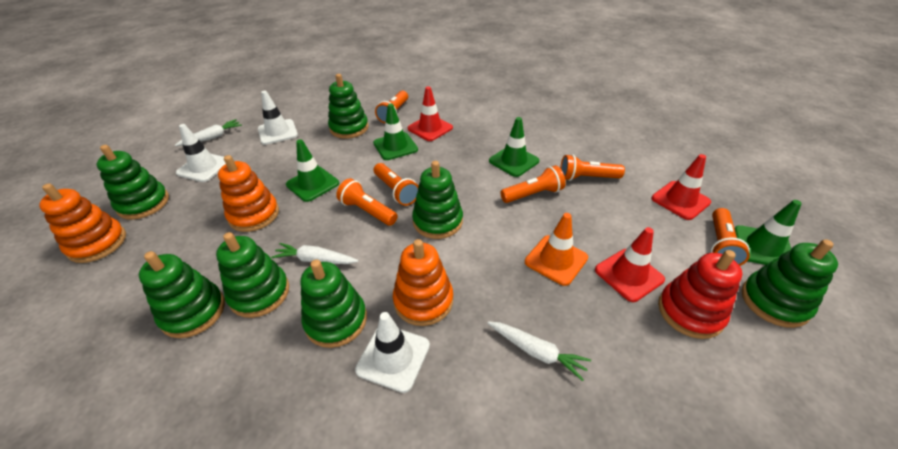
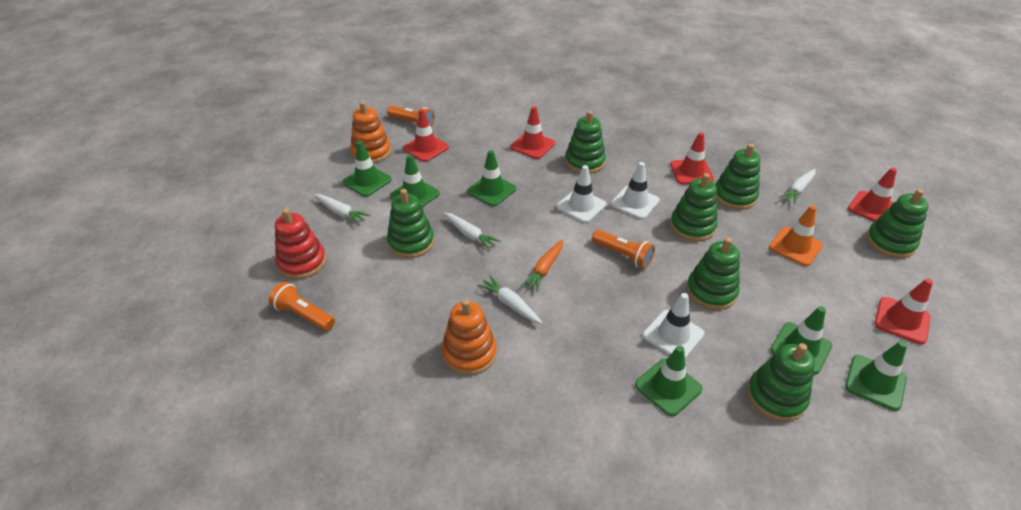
green traffic cone: [286,139,339,202] [373,104,418,160] [489,117,539,177] [734,200,802,265] = 4 -> [343,141,392,197] [390,154,440,207] [467,150,516,206] [635,345,702,416] [770,306,832,375] [845,341,907,411] = 6
orange carrot: none = 0 -> [521,239,563,292] = 1
orange flashlight: [336,178,398,226] [374,163,418,206] [375,91,408,123] [500,165,566,203] [560,154,625,181] [711,208,750,266] = 6 -> [269,282,335,331] [387,106,435,127] [592,230,655,269] = 3
orange stacking toy: [39,183,126,263] [218,155,279,232] [393,239,453,326] = 3 -> [350,101,391,163] [442,299,497,375] = 2
red traffic cone: [408,86,453,141] [595,227,665,302] [652,154,711,220] = 3 -> [403,109,449,162] [511,106,555,159] [670,132,714,184] [848,167,897,222] [875,278,933,344] = 5
white carrot: [175,119,242,146] [271,243,359,264] [487,321,591,381] = 3 -> [314,194,370,225] [443,212,501,250] [477,275,543,324] [779,169,816,205] = 4

